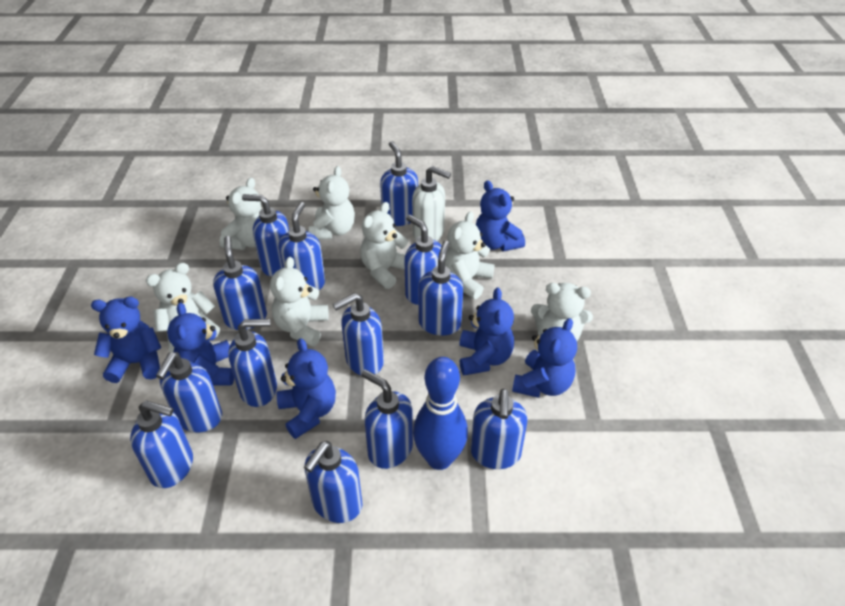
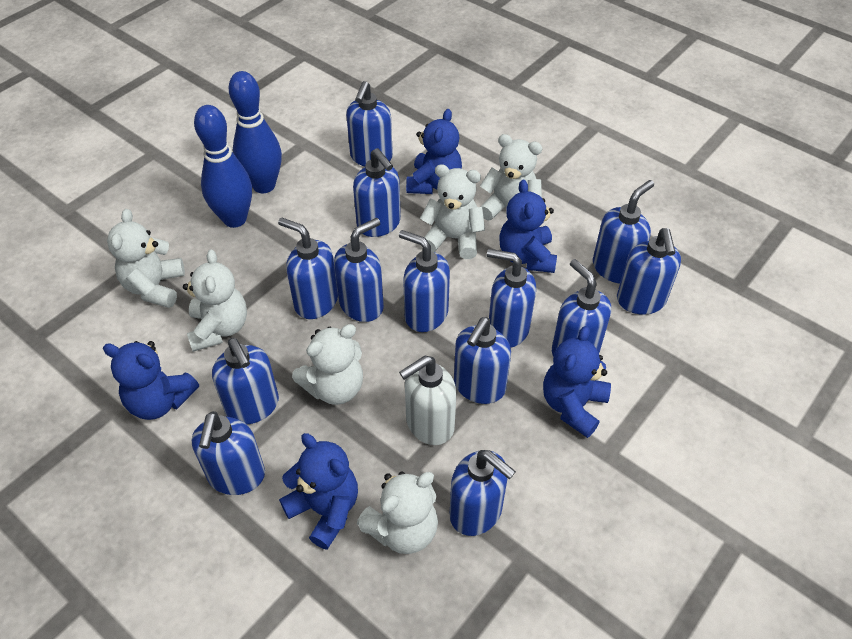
blue bowling pin: [413,357,468,470] = 1 -> [194,105,252,228] [228,71,282,193] = 2
blue teddy bear: [91,297,161,383] [167,302,234,385] [277,338,336,439] [459,288,514,375] [476,180,525,252] [512,318,577,398] = 6 -> [103,341,199,420] [279,433,358,550] [406,109,462,194] [500,180,557,273] [543,326,611,438] = 5
white teddy bear: [146,263,220,352] [220,178,262,250] [270,257,329,347] [309,166,355,240] [360,202,409,289] [445,211,495,299] [531,283,593,341] = 7 -> [107,209,185,308] [183,249,247,352] [292,324,363,405] [357,471,438,554] [420,164,485,259] [480,134,542,221] = 6

